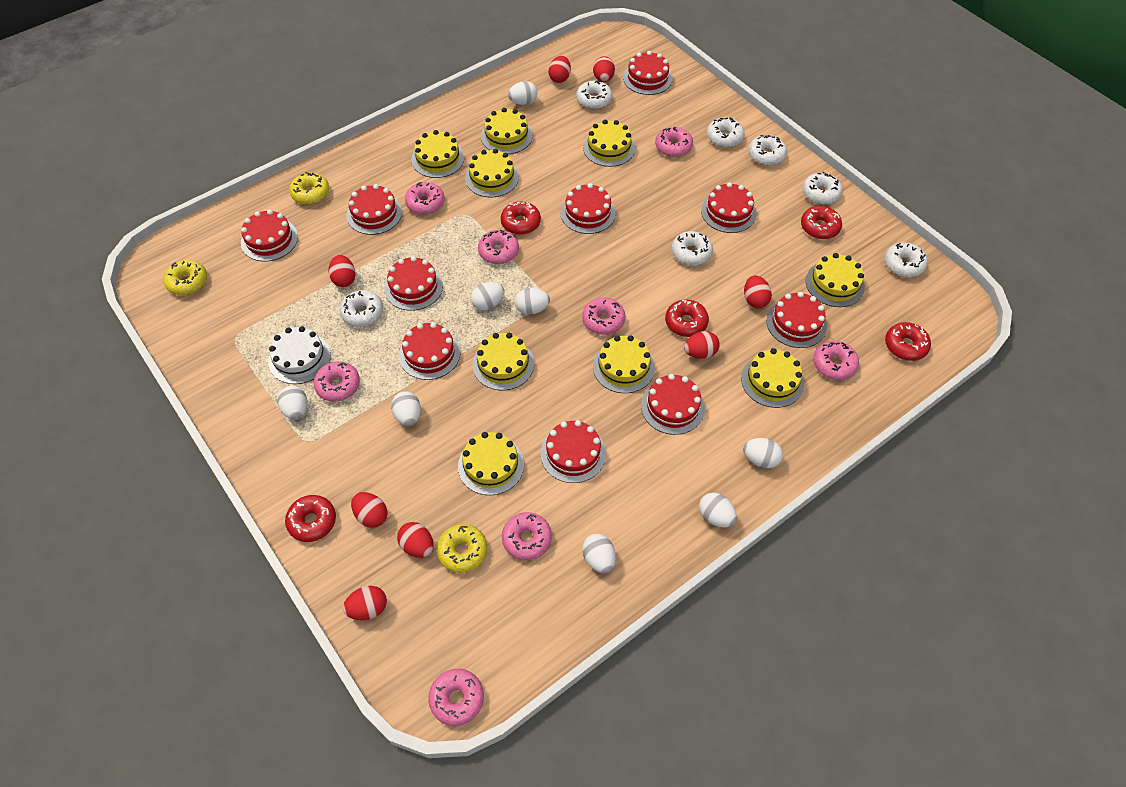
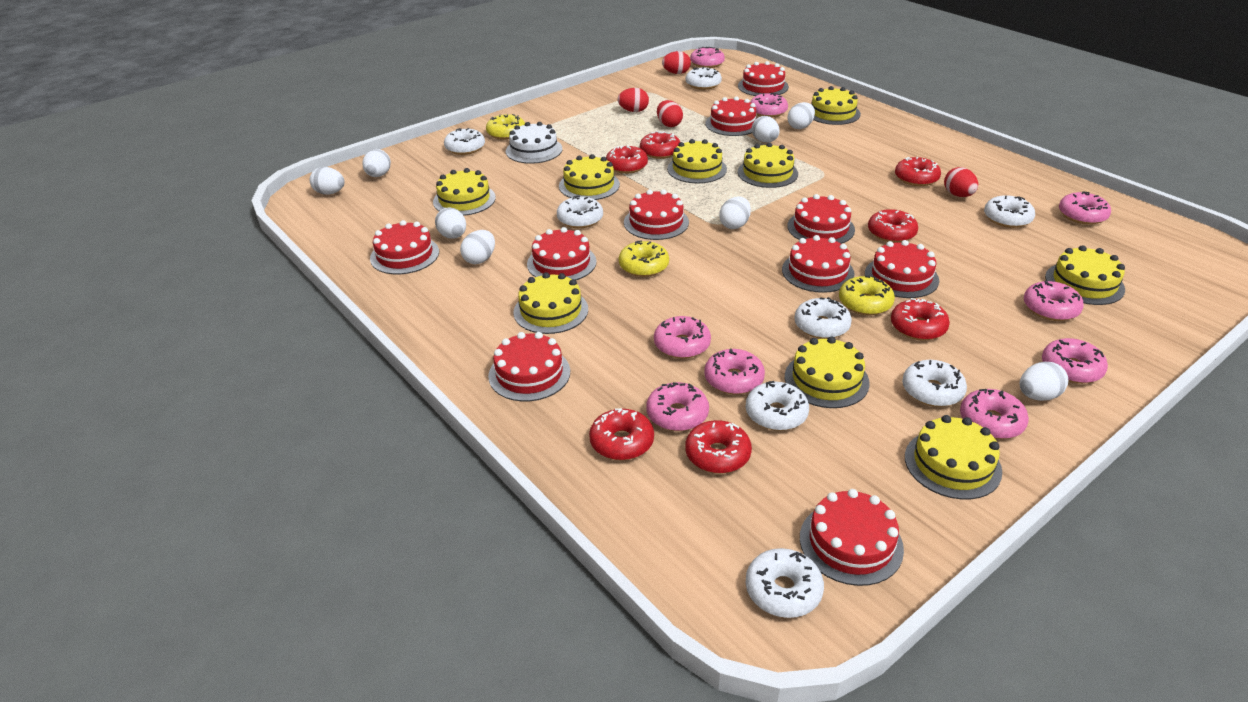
pink donut: [314,361,360,402] [405,182,445,214] [428,669,484,726] [478,230,519,264] [502,512,552,560] [582,297,626,335] [655,126,693,157] [813,341,859,380] = 8 -> [646,382,709,431] [654,316,711,359] [690,47,725,68] [704,349,765,395] [750,93,788,118] [960,389,1029,439] [1024,281,1084,321] [1042,338,1108,384] [1059,192,1111,225] = 9
red donut: [285,495,336,542] [501,202,541,235] [665,299,709,337] [801,206,842,239] [885,322,931,361] = 5 -> [589,408,654,460] [606,145,648,174] [640,131,680,159] [685,420,752,474] [868,209,918,243] [891,298,950,341] [895,157,941,186] = 7
red egg: [329,255,356,287] [343,586,387,620] [351,492,388,528] [397,522,434,558] [548,56,571,83] [593,56,615,82] [684,331,719,359] [744,275,772,308] = 8 -> [617,88,649,112] [657,100,683,127] [662,51,691,74] [944,167,978,197] = 4
white donut: [340,290,383,327] [576,80,613,109] [672,231,713,266] [707,118,745,148] [748,135,787,166] [802,172,843,205] [884,242,928,277] = 7 -> [444,128,485,155] [557,196,603,228] [686,67,722,90] [746,381,809,431] [746,548,824,618] [794,297,852,339] [902,360,967,407] [984,195,1035,228] = 8

